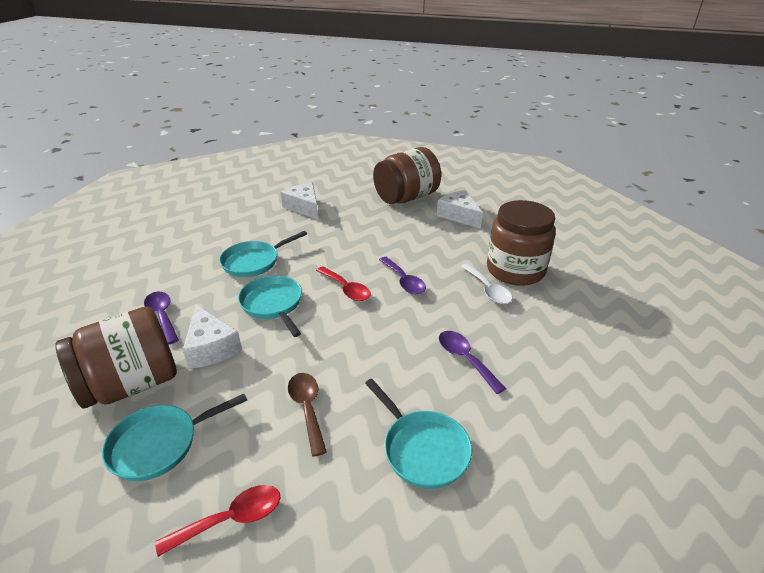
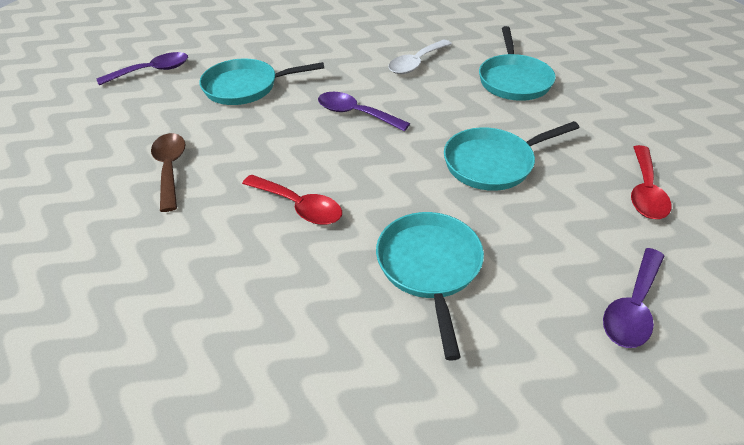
brown jar: [55,307,177,409] [373,147,441,204] [487,200,556,286] = 3 -> none = 0
white cheese: [183,305,242,369] [281,183,318,220] [437,190,483,229] = 3 -> none = 0

